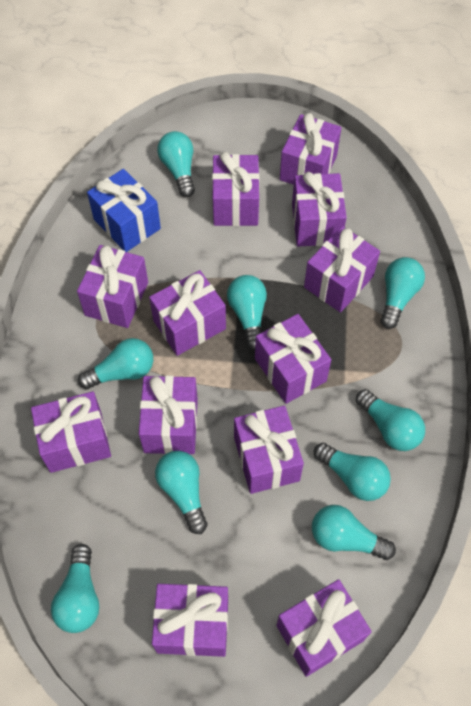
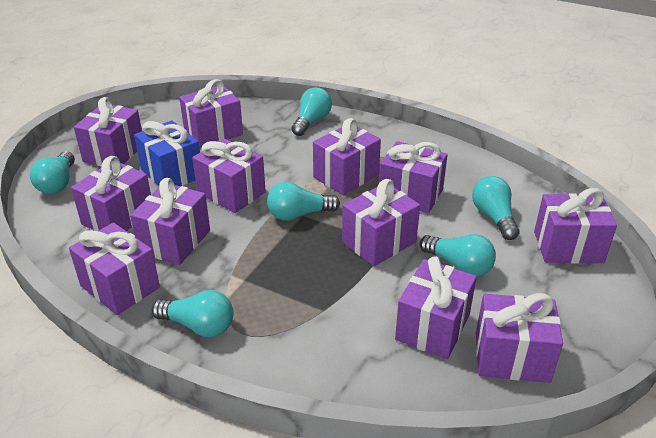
turquoise light bulb: [51,544,99,633] [78,338,153,390] [155,451,208,534] [157,131,195,197] [227,275,267,350] [312,505,396,560] [314,443,391,501] [356,389,425,451] [380,257,425,329] = 9 -> [30,151,75,194] [152,290,233,337] [267,182,340,221] [291,87,332,136] [420,234,496,277] [472,176,520,240] = 6

